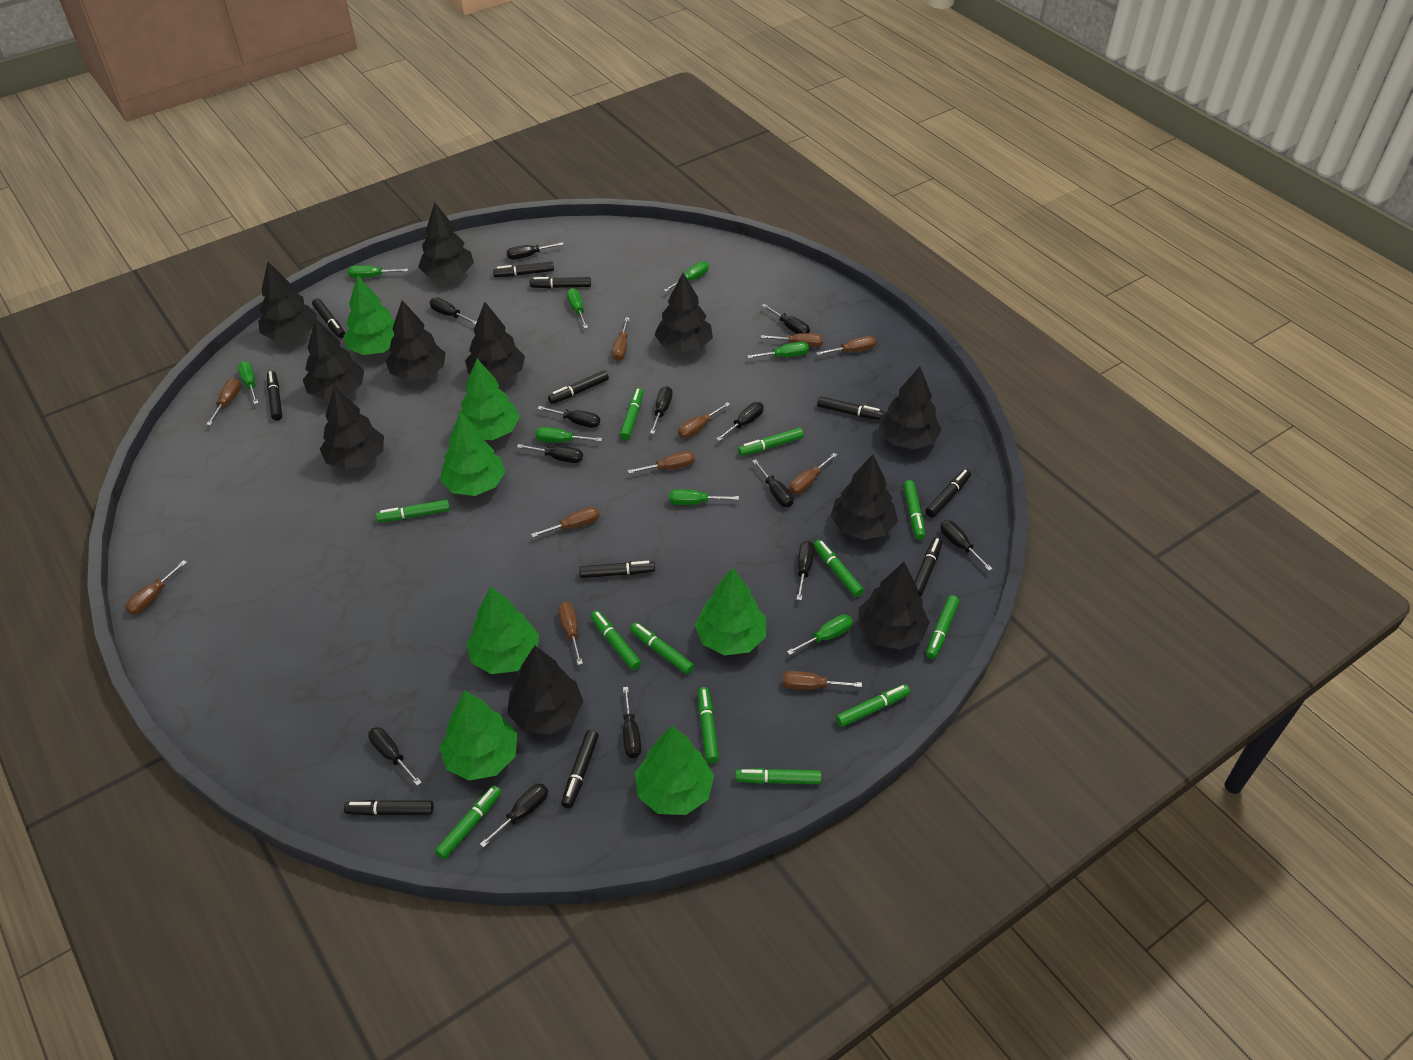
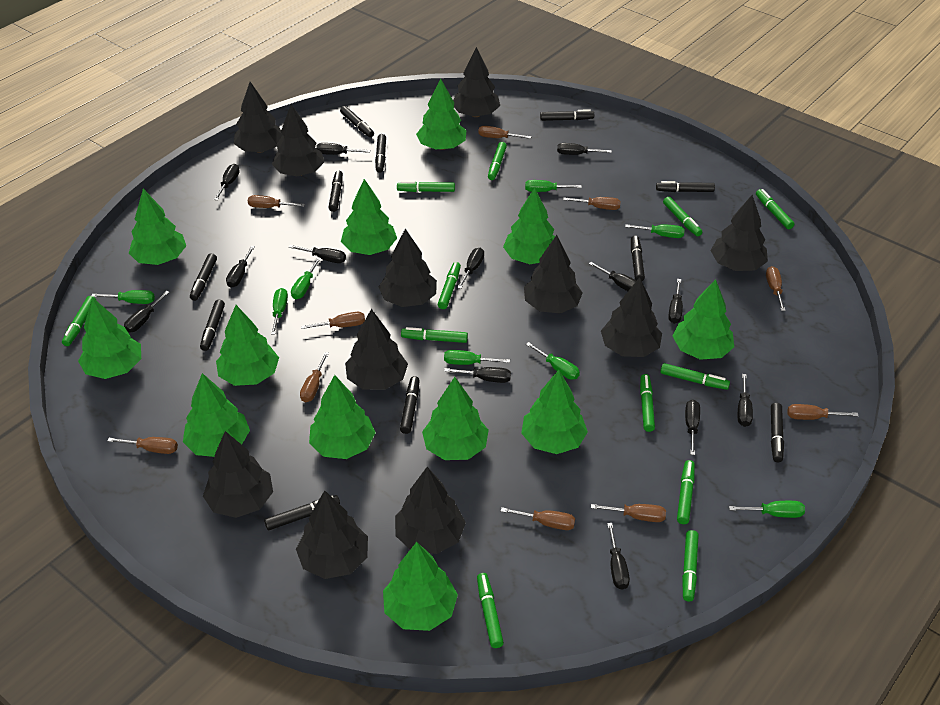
brown screwdriver: [125,560,187,614] [206,378,241,426] [531,507,599,537] [558,602,583,665] [612,317,630,361] [628,451,695,474] [678,402,731,438] [761,333,823,347] [783,671,862,690] [789,453,837,494] [816,336,876,355] = 11 -> [107,437,178,454] [248,195,305,208] [300,352,329,403] [301,312,365,329] [478,126,531,139] [501,507,575,530] [563,197,621,210] [591,504,666,522] [766,266,786,311] [787,404,858,420] = 10
green tree: [344,275,395,355] [439,690,517,781] [440,412,505,496] [458,359,520,440] [466,586,539,674] [635,726,714,815] [695,568,766,655] = 7 -> [78,297,141,379] [129,189,186,265] [183,373,250,457] [216,305,279,386] [309,375,376,459] [341,179,397,255] [383,542,458,631] [416,79,466,150] [422,377,489,460] [503,187,555,264] [521,370,588,454] [672,279,734,360] = 12

